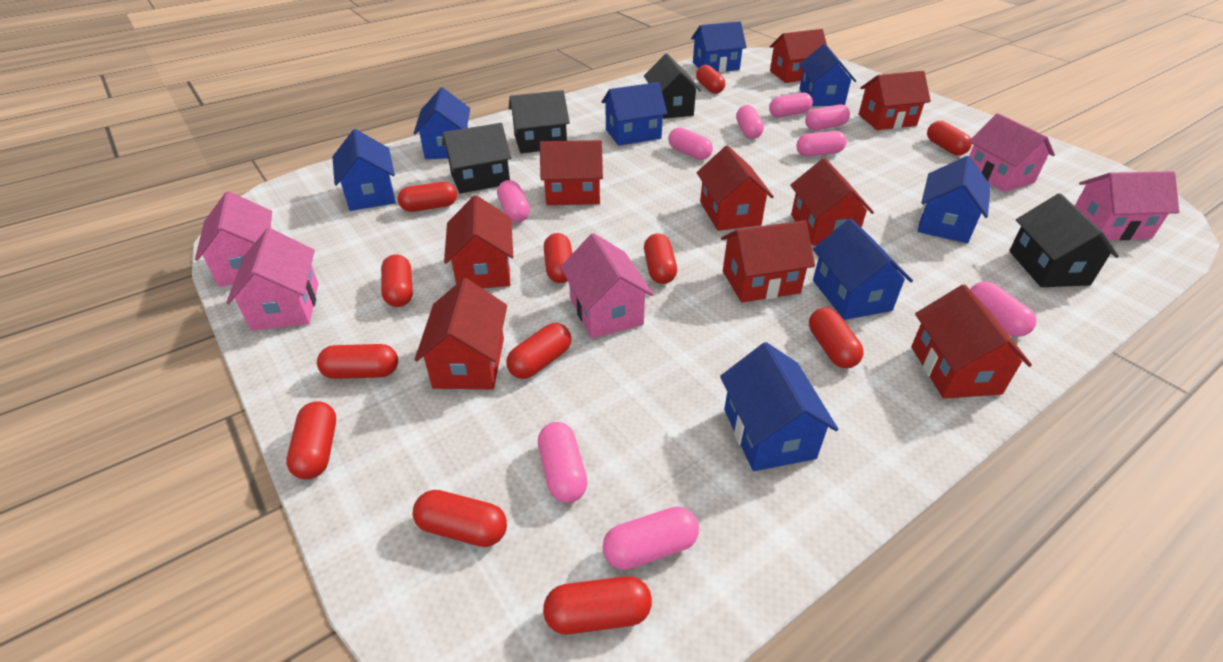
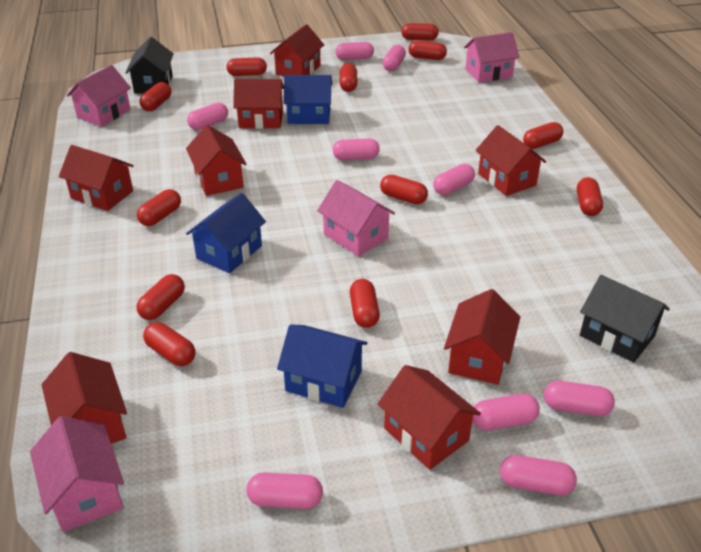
black house: [442,123,512,194] [509,90,570,153] [644,54,701,119] [1009,193,1119,287] = 4 -> [125,37,174,94] [580,275,670,363] = 2
blue house: [332,129,396,211] [414,87,470,159] [602,82,667,146] [691,21,747,72] [720,342,838,471] [799,44,856,106] [813,219,913,320] [918,156,991,243] = 8 -> [186,193,266,273] [277,324,368,408] [283,75,332,124] = 3
pink house: [195,191,272,287] [226,228,318,331] [561,233,654,338] [969,113,1055,192] [1075,171,1179,240] = 5 -> [30,416,124,532] [67,65,131,127] [317,180,395,256] [464,32,520,83] = 4
red house: [415,278,507,389] [444,195,513,288] [540,140,603,205] [697,146,774,231] [721,220,815,303] [770,29,827,83] [790,158,874,246] [858,71,931,130] [911,284,1032,399] = 9 -> [41,352,127,444] [59,145,134,211] [186,125,247,196] [233,79,284,129] [270,24,324,76] [378,365,481,470] [444,289,520,385] [475,125,546,196] = 8

